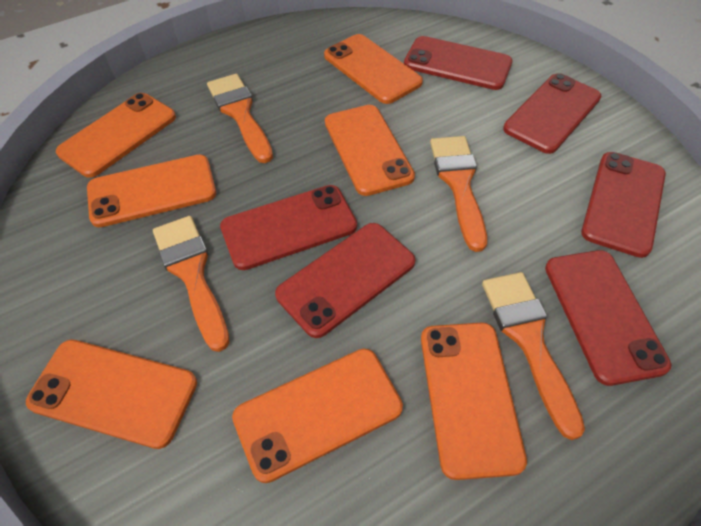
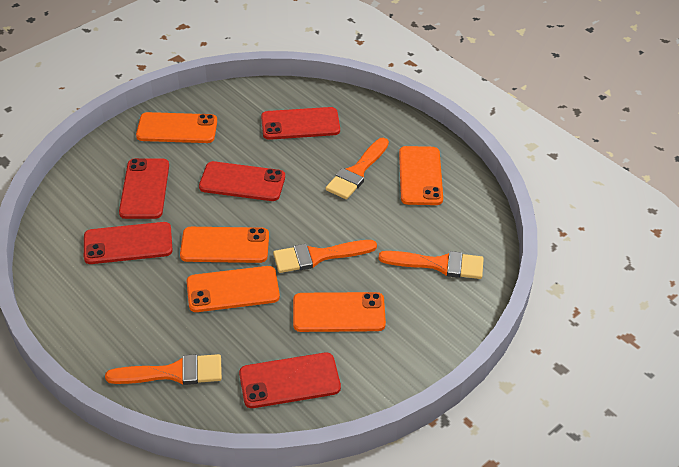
orange phone: [26,340,197,449] [56,93,176,178] [87,155,216,227] [232,348,403,483] [324,34,423,104] [325,105,415,196] [421,323,527,480] = 7 -> [136,112,217,143] [180,227,269,263] [187,266,280,312] [293,292,386,332] [399,146,443,205] = 5
red phone: [220,185,357,270] [275,223,416,338] [404,36,512,90] [503,73,601,154] [545,250,671,386] [581,152,666,258] = 6 -> [84,222,173,264] [119,158,169,219] [199,161,285,201] [239,353,341,408] [261,107,340,140] = 5

